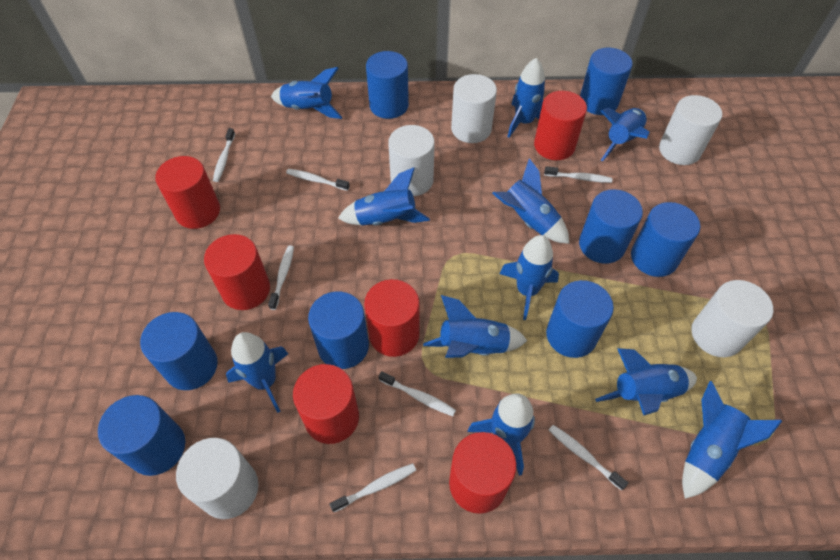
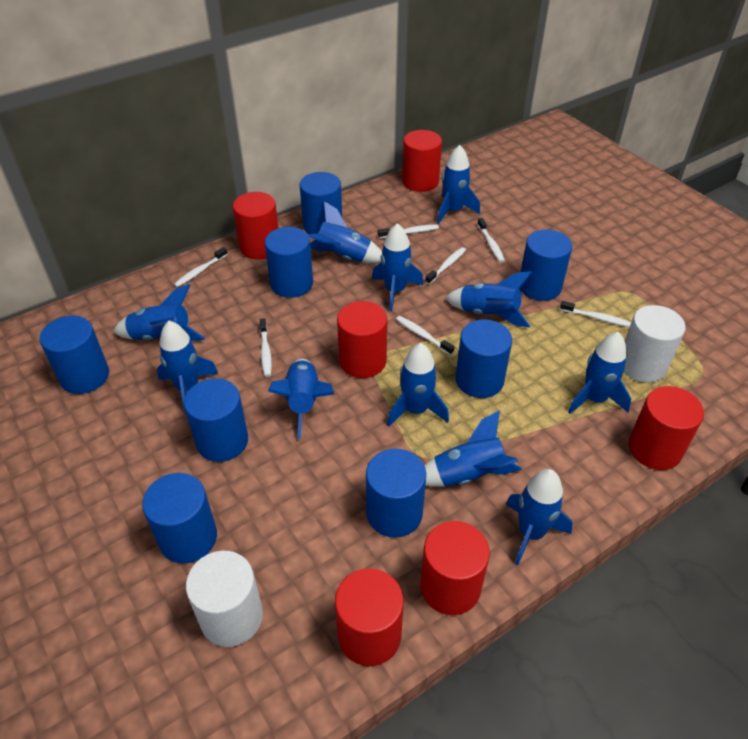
white cylinder: [176,438,258,519] [388,125,435,196] [451,74,497,143] [659,95,722,165] [691,280,773,357] = 5 -> [186,551,263,647] [624,305,686,383] = 2

